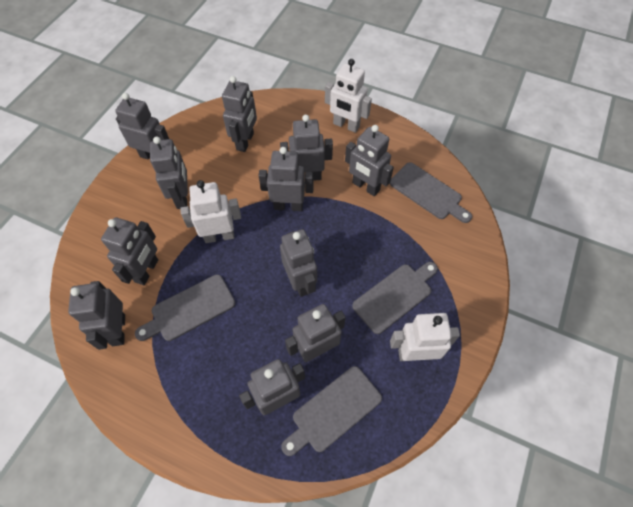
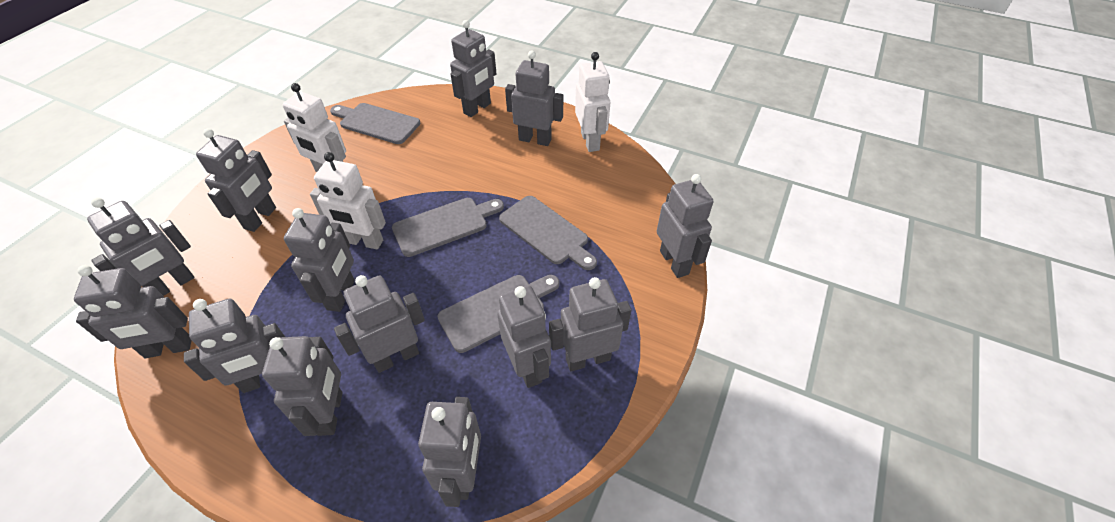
grey robot: [68,281,125,350] [101,217,158,285] [115,93,169,159] [150,137,188,209] [222,76,257,152] [239,359,305,415] [258,147,314,211] [280,115,333,181] [280,229,317,297] [285,304,346,362] [345,125,394,196] = 11 -> [74,265,192,358] [87,197,195,296] [184,299,285,393] [196,128,276,232] [262,336,343,436] [284,208,355,312] [334,275,425,373] [418,397,481,507] [450,20,497,117] [497,285,551,388] [505,50,563,146] [549,277,631,371] [657,174,713,278] = 13

